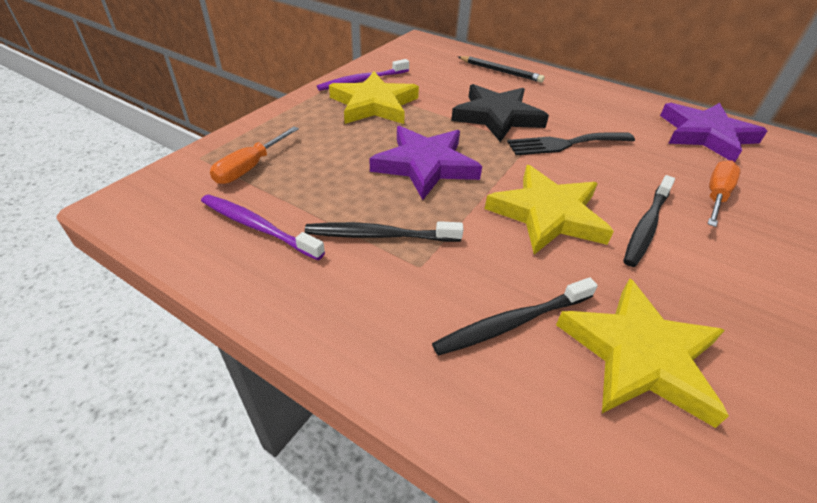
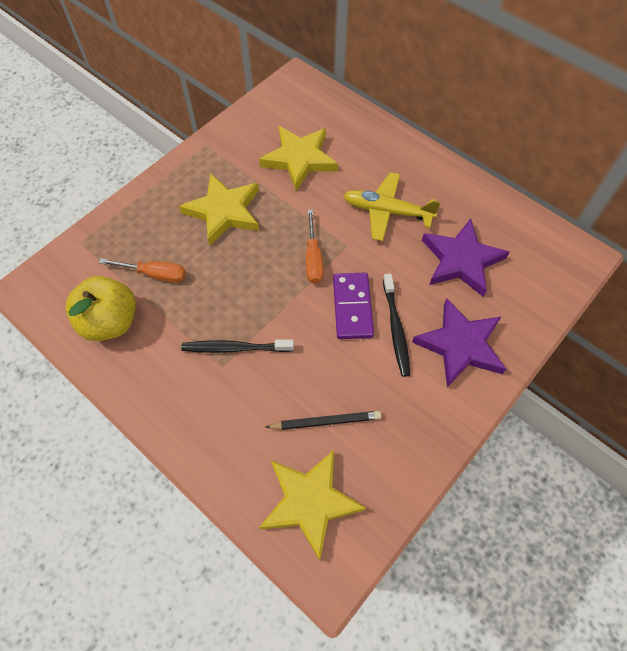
black fork: [507,132,635,155] = 1 -> none = 0
black star: [451,84,549,142] = 1 -> none = 0
black toothbrush: [305,221,464,242] [432,277,598,356] [623,175,675,267] = 3 -> [181,340,294,353] [383,274,410,377] = 2
purple domino: none = 0 -> [333,272,374,339] = 1
purple toothbrush: [201,194,325,260] [317,59,409,91] = 2 -> none = 0
yellow apple: none = 0 -> [66,276,136,341] = 1
yellow plane: none = 0 -> [343,172,441,241] = 1

